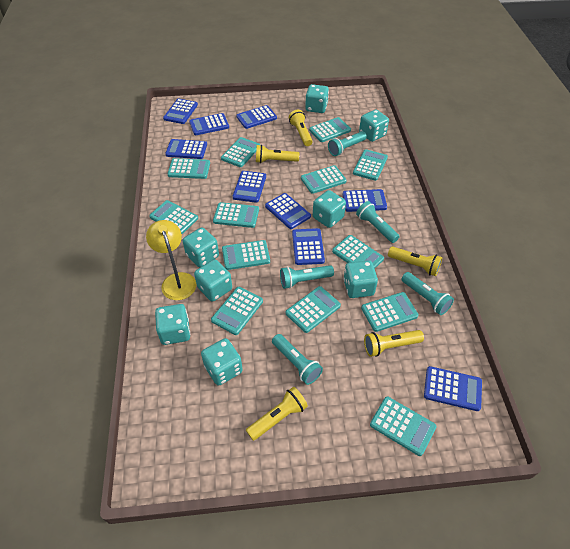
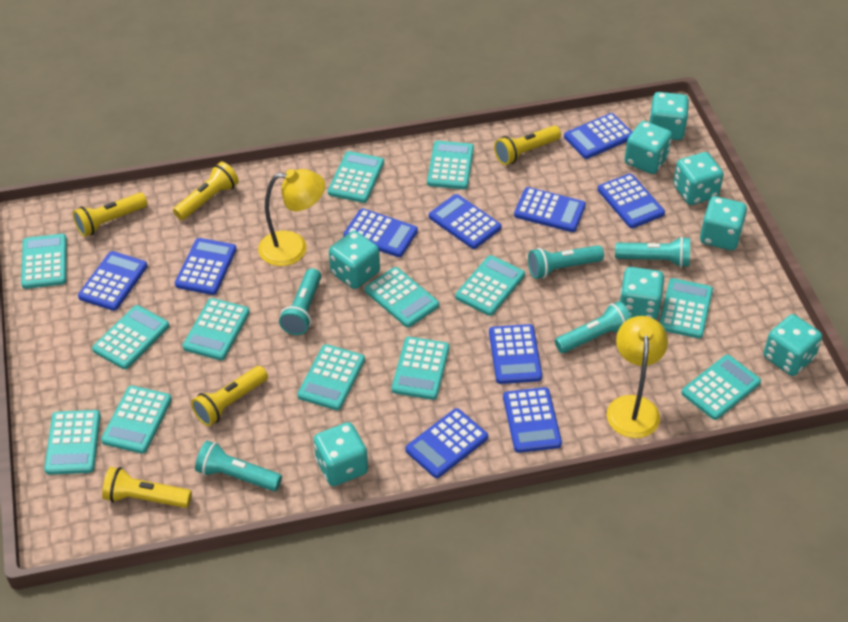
blue calculator: [163,98,198,124] [165,139,207,159] [189,113,229,135] [233,171,266,203] [236,105,277,129] [265,193,311,229] [292,228,325,265] [342,189,387,212] [424,366,482,411] = 9 -> [78,251,148,311] [175,238,237,295] [343,209,418,257] [405,408,488,478] [429,194,501,249] [489,324,542,384] [503,387,562,453] [514,187,586,232] [564,113,632,159] [598,174,665,228] = 10
yellow lamp: [146,220,196,300] = 1 -> [258,169,325,266] [607,316,668,438] = 2

